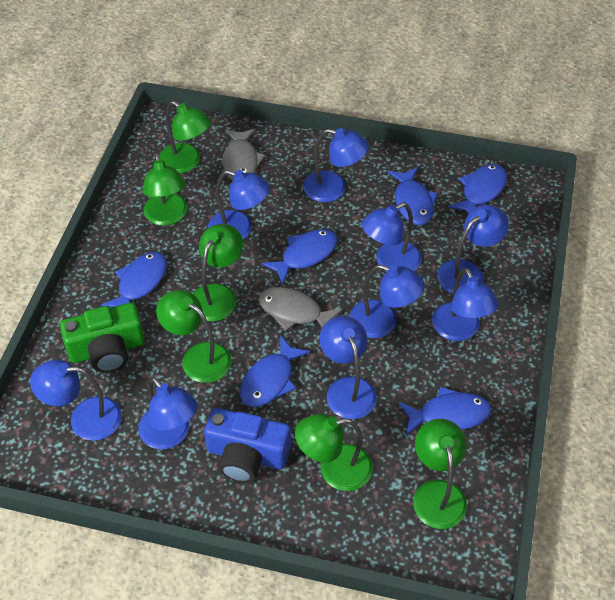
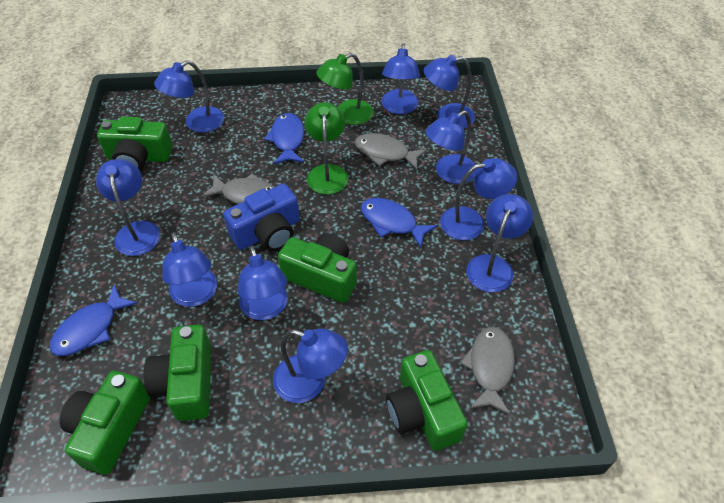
blue fish: [101,252,167,307] [240,335,310,407] [262,229,337,285] [387,167,438,225] [399,387,491,435] [448,164,507,214] = 6 -> [50,285,138,356] [264,113,304,164] [361,198,438,248] = 3
blue lamp: [30,360,122,441] [138,377,198,449] [208,170,270,240] [303,128,369,202] [320,316,377,419] [349,265,425,338] [362,202,422,272] [432,268,499,341] [437,204,509,294] = 9 -> [96,159,160,256] [154,60,224,133] [162,232,217,307] [237,246,288,320] [273,328,348,403] [381,43,420,114] [424,55,475,128] [425,110,476,184] [440,158,517,240] [466,194,533,293] = 10
green camera: [60,303,145,373] = 1 -> [60,371,150,475] [97,117,173,171] [144,325,211,421] [278,233,357,303] [386,350,467,451] = 5
green lamp: [142,153,187,226] [156,290,231,383] [159,101,211,173] [193,224,243,321] [295,414,373,491] [413,419,467,529] = 6 -> [304,102,349,195] [316,53,374,125] = 2
grey fish: [222,129,266,181] [258,287,343,330] = 2 -> [202,174,274,204] [355,133,427,170] [460,327,515,415] = 3

